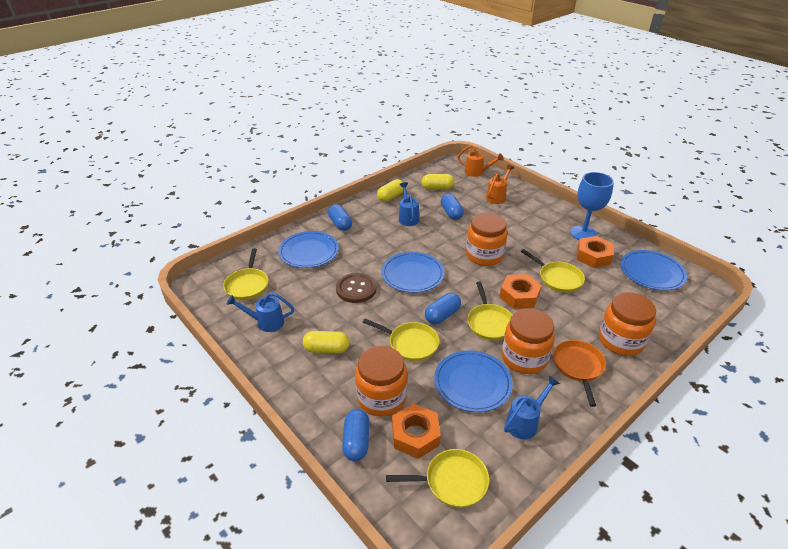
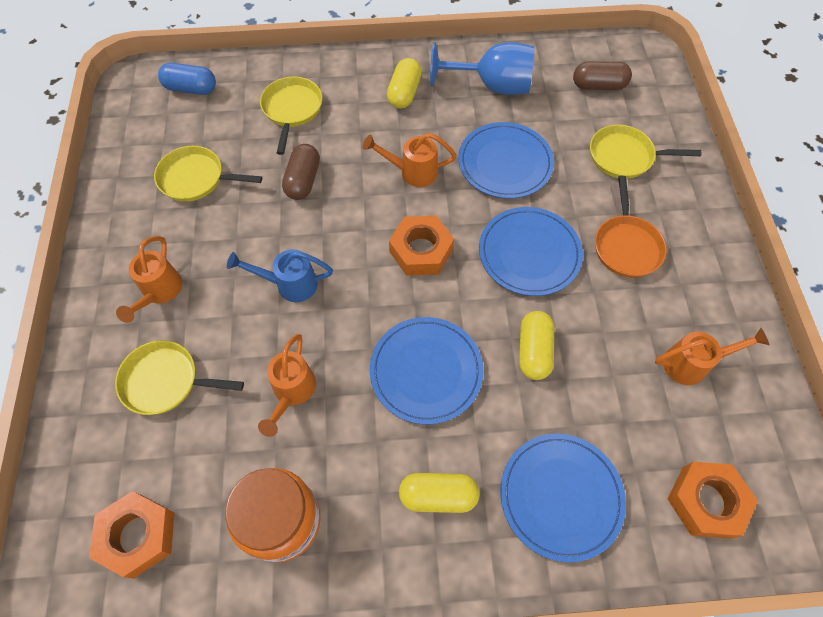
blue capsule: [328,204,352,231] [342,409,369,461] [425,293,461,324] [441,194,464,220] = 4 -> [158,63,216,95] = 1
blue watering can: [226,292,294,332] [399,182,419,226] [504,376,560,439] = 3 -> [227,249,333,302] = 1
brown button: [336,273,377,303] = 1 -> none = 0
brown capsule: none = 0 -> [282,144,320,200] [573,61,632,90] = 2
orange jar: [355,346,407,417] [466,213,508,266] [502,308,555,374] [599,292,656,356] = 4 -> [225,468,321,563] = 1
orange watering can: [458,145,504,177] [486,164,514,204] = 2 -> [116,236,182,323] [258,334,316,437] [363,133,457,187] [655,328,769,385] = 4
yellow pan: [223,248,269,300] [363,319,439,361] [386,449,489,508] [467,282,512,340] [521,249,585,293] = 5 -> [115,340,244,415] [154,146,262,202] [260,77,322,155] [590,125,701,179] = 4

